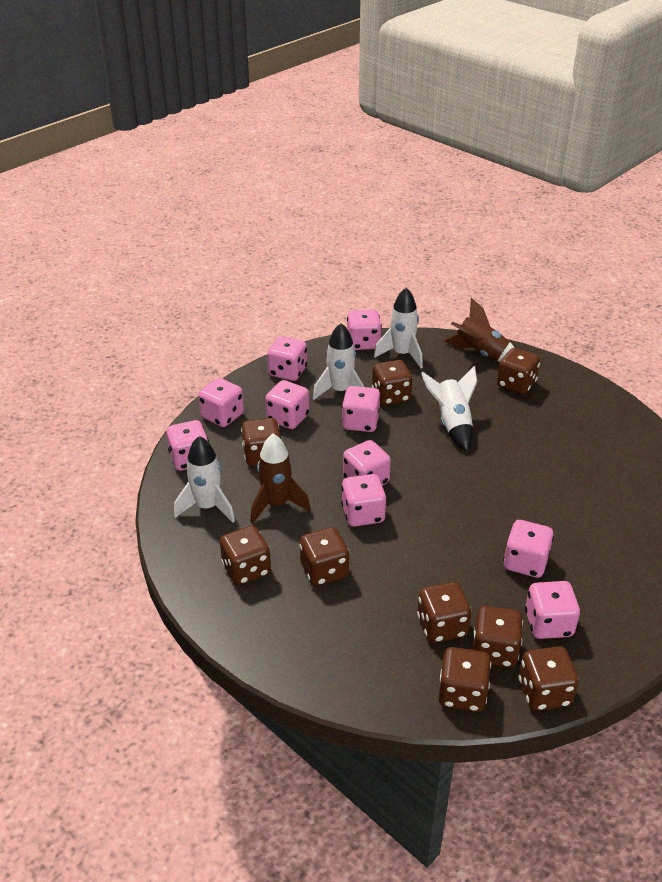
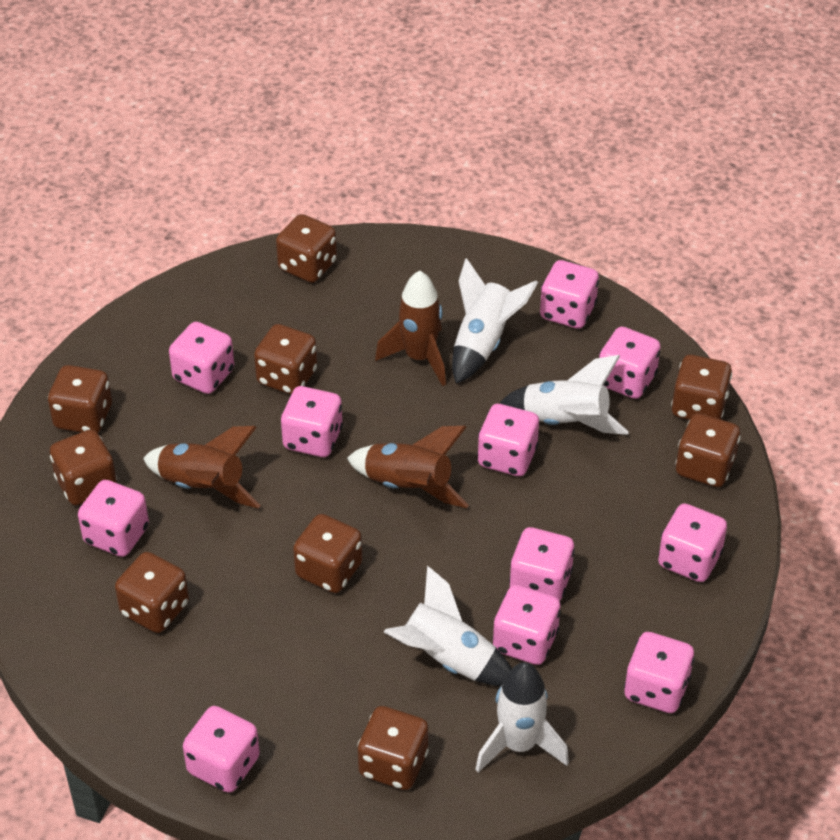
brown rocket: [250,434,311,524] [444,298,515,362] = 2 -> [143,426,261,509] [347,426,469,508] [375,271,446,386] = 3
pink dice: [166,420,209,471] [198,378,244,427] [265,380,309,429] [267,336,307,381] [341,474,386,527] [342,386,381,432] [343,440,391,486] [347,309,382,350] [503,520,554,578] [525,581,580,639] = 10 -> [78,480,149,557] [169,322,234,394] [183,706,260,793] [281,386,343,457] [477,404,539,476] [493,585,561,665] [509,527,575,601] [540,260,599,329] [599,327,661,399] [624,632,695,713] [658,504,727,582] = 11

